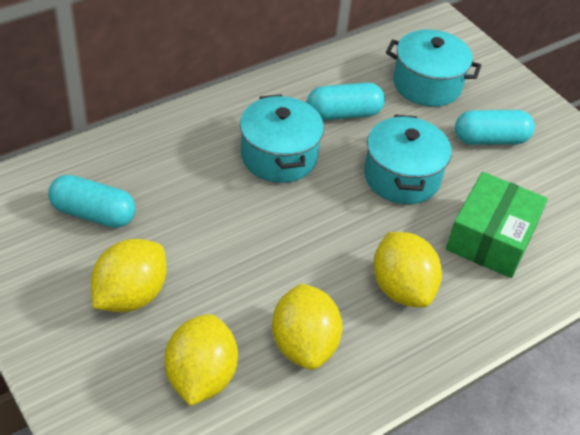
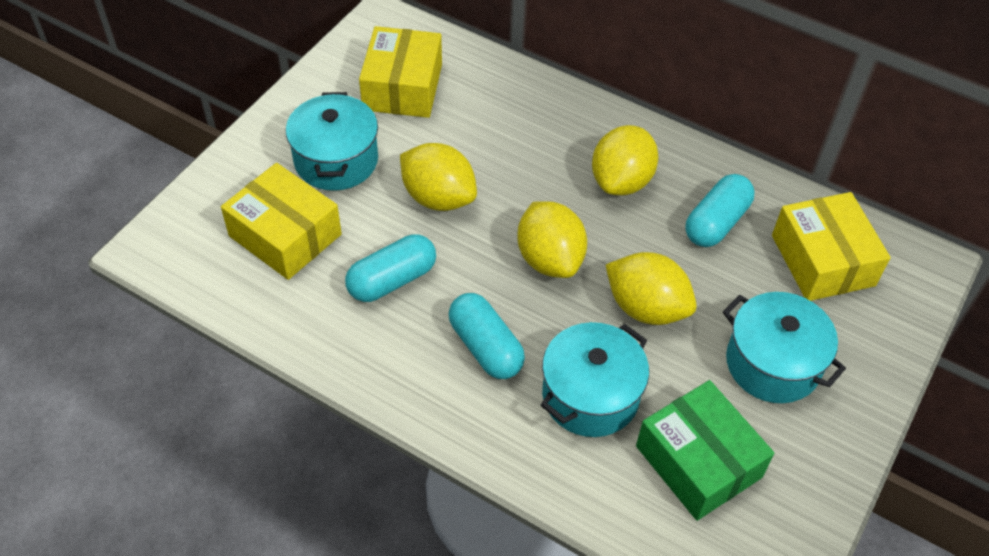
yellow box: none = 0 -> [221,163,342,280] [359,26,442,118] [772,192,891,301] = 3

